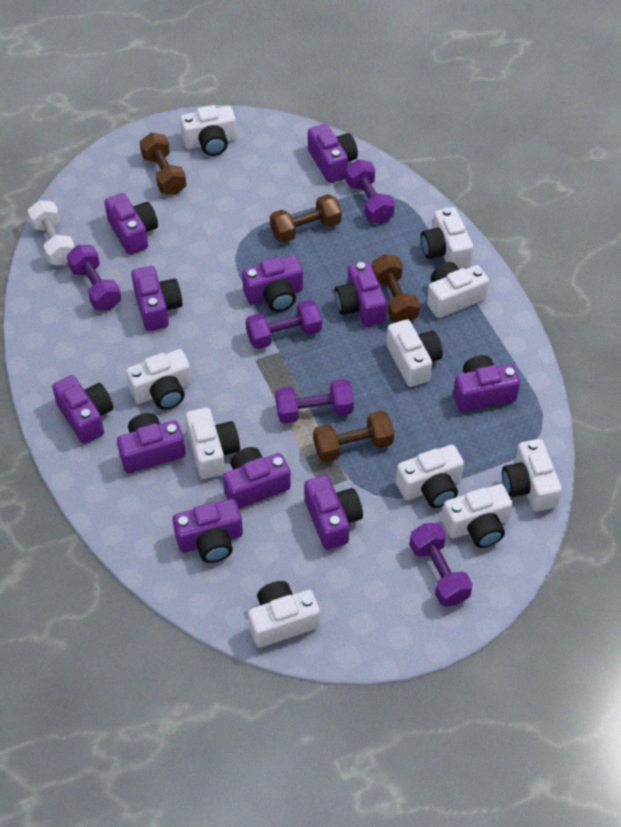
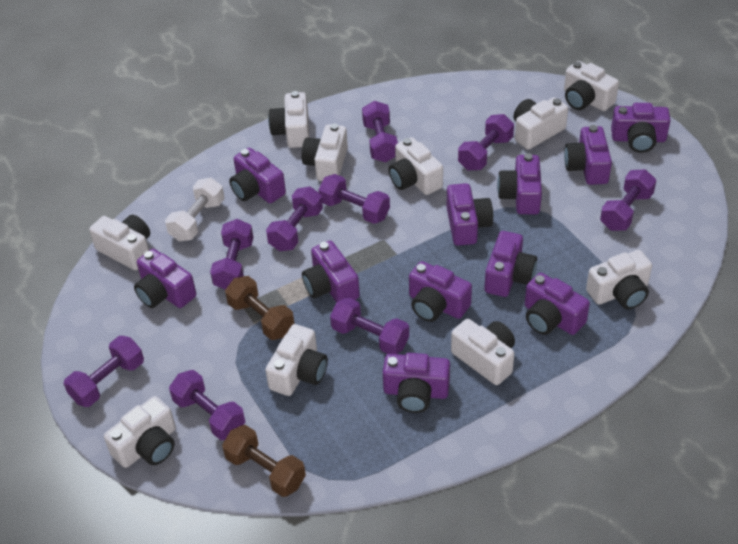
brown dumbbell: [140,133,186,195] [270,194,342,243] [313,410,394,462] [372,254,420,323] = 4 -> [222,425,306,497] [225,276,294,340] = 2
purple dumbbell: [67,245,121,310] [246,300,322,349] [275,379,354,424] [346,160,395,224] [409,523,473,606] = 5 -> [63,336,144,407] [169,370,245,440] [210,219,253,289] [266,186,323,251] [318,174,390,224] [330,297,409,354] [362,101,398,163] [458,114,514,170] [600,169,656,231] = 9

